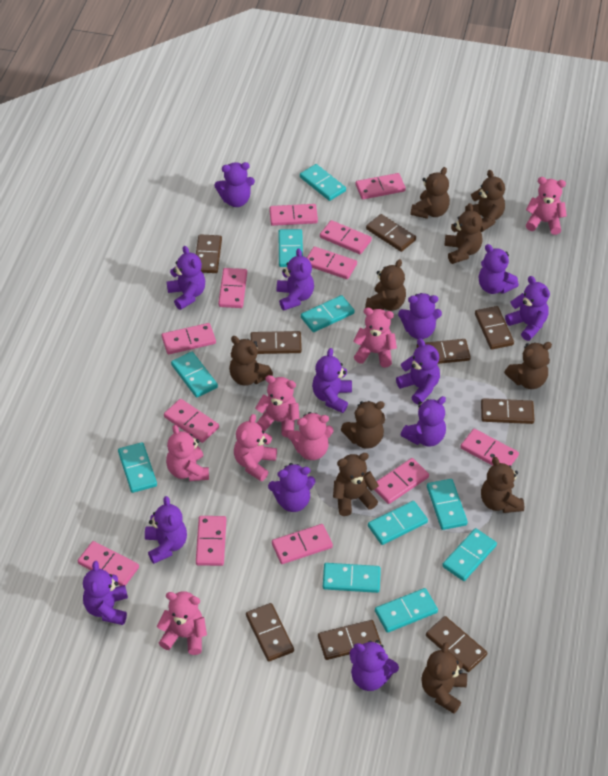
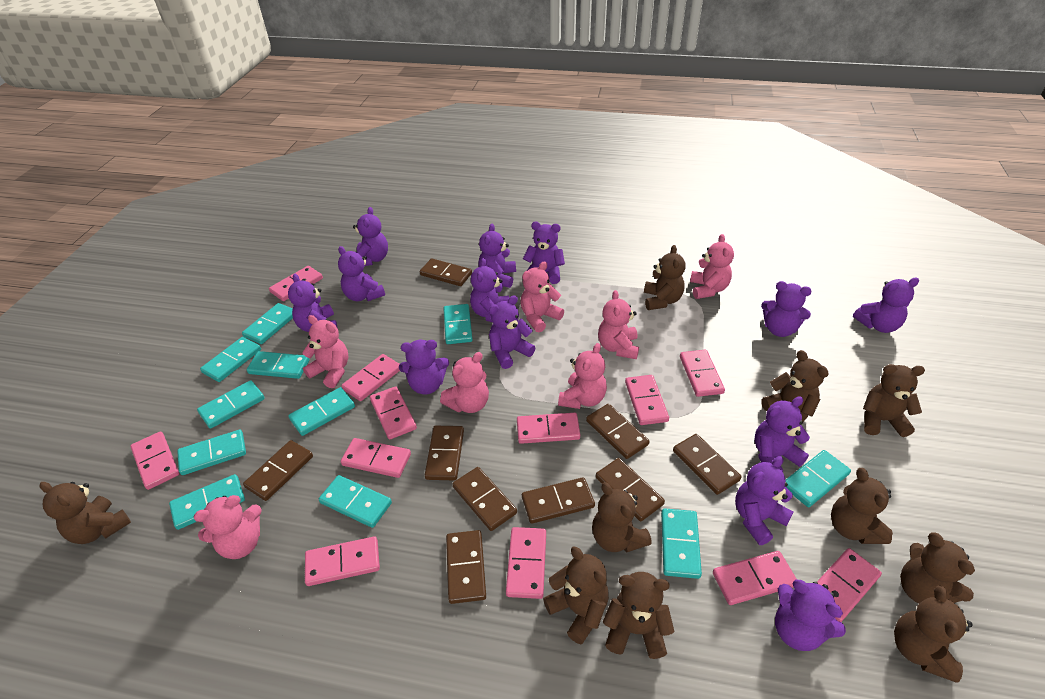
turquoise domino: [118,442,157,493] [171,352,218,398] [278,229,303,267] [300,164,346,201] [301,295,355,332] [323,563,381,593] [368,501,428,545] [375,588,438,633] [427,479,468,530] [442,528,497,581] = 10 -> [169,474,245,530] [177,430,246,475] [197,380,265,429] [200,337,261,382] [242,303,293,344] [247,351,309,379] [288,387,355,436] [319,475,392,528] [443,304,473,344] [661,508,702,579] [786,450,851,507] = 11

